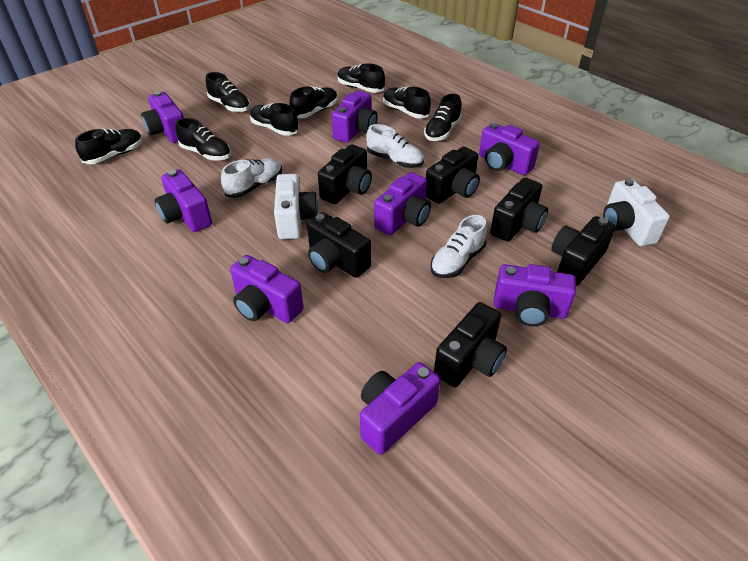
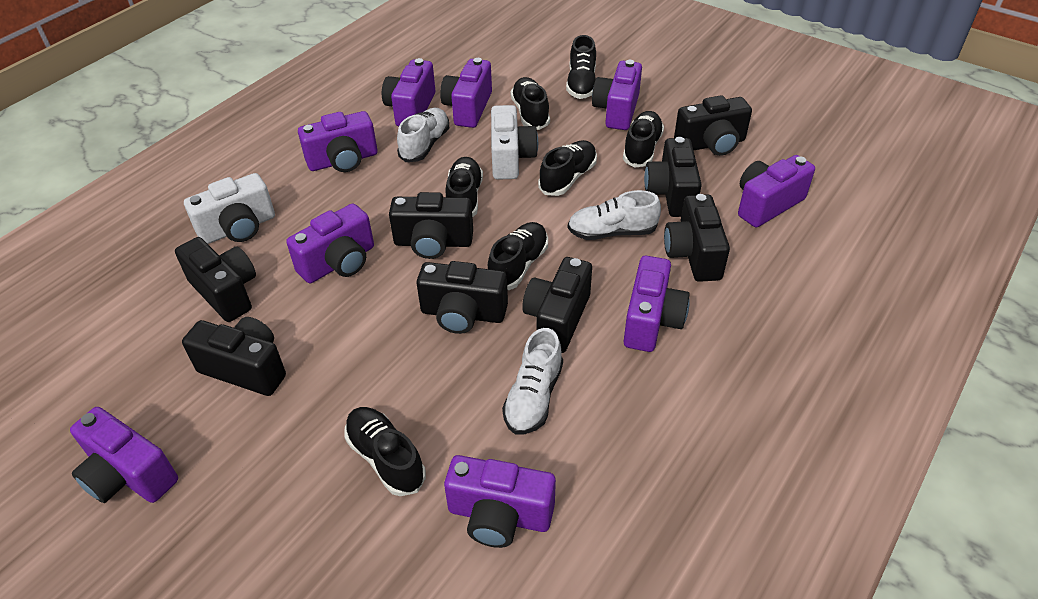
black camera: [307,212,371,278] [318,144,372,204] [426,146,480,204] [434,302,507,387] [490,177,548,242] [551,216,616,286] = 6 -> [175,237,256,322] [182,317,286,396] [389,192,473,259] [416,261,508,334] [522,257,592,353] [644,137,702,217] [664,194,730,282] [674,95,752,156] = 8
black shoe: [75,129,143,164] [176,118,231,161] [206,72,250,112] [250,103,299,136] [289,86,338,119] [337,63,385,93] [383,87,431,118] [424,94,462,141] = 8 -> [344,407,426,496] [446,157,483,217] [488,222,548,290] [510,77,550,130] [538,140,597,196] [566,35,596,99] [623,111,664,168] = 7
purple camera: [141,91,184,143] [155,169,212,232] [230,255,304,323] [332,91,377,143] [360,362,440,455] [374,172,431,235] [479,123,540,175] [494,264,576,327] = 8 -> [70,407,178,503] [286,203,374,283] [298,111,378,172] [382,58,435,126] [440,58,492,128] [444,455,556,548] [592,60,642,130] [624,256,690,352] [738,155,815,228] = 9

